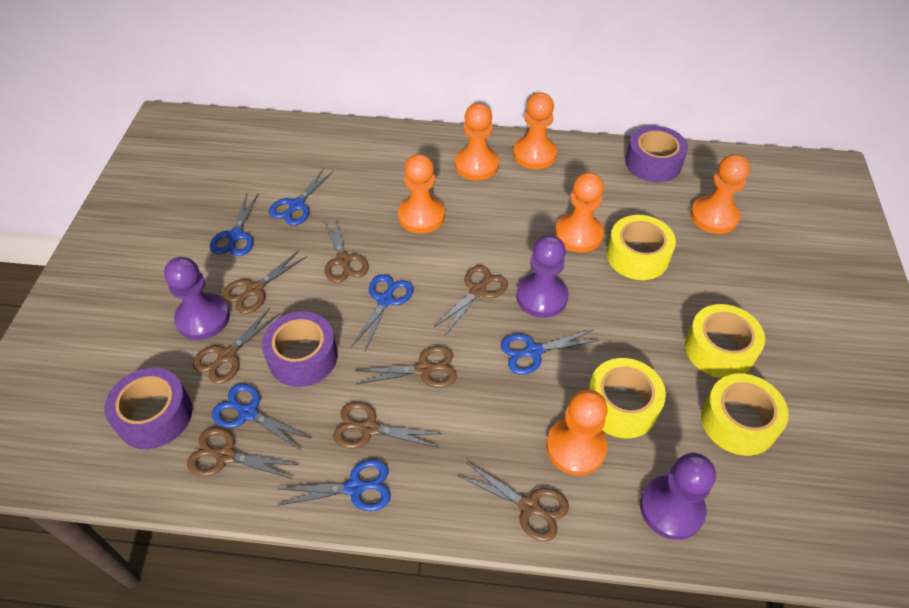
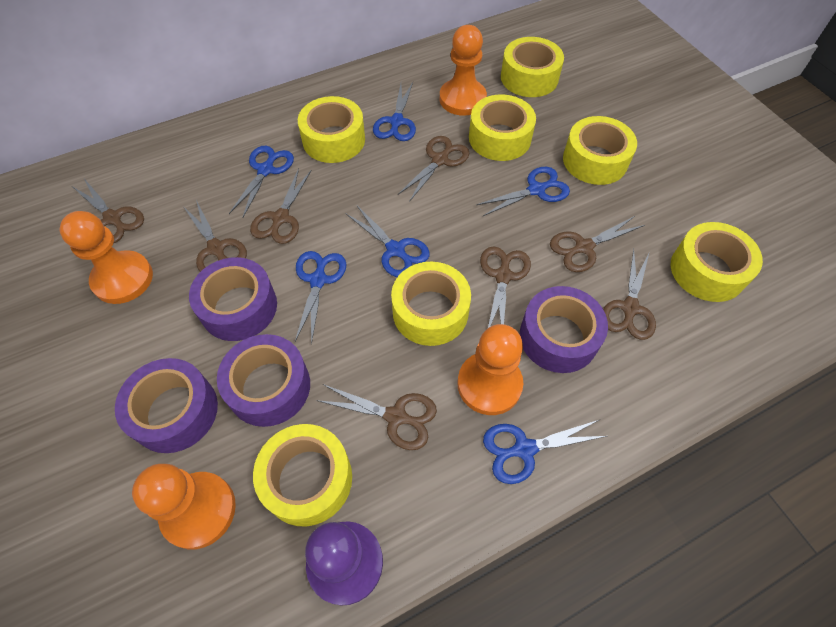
orange pawn: [398,154,445,234] [455,103,499,180] [513,92,557,169] [546,389,607,476] [555,172,604,253] [690,154,750,234] = 6 -> [60,211,153,304] [132,464,236,549] [439,25,487,116] [457,324,523,415] = 4
purple pawn: [164,257,230,340] [516,235,568,318] [640,453,716,540] = 3 -> [305,521,383,606] = 1
purple tape: [104,368,192,449] [262,311,338,387] [625,126,688,182] = 3 -> [115,358,218,453] [189,257,277,341] [217,334,310,427] [520,286,608,373] = 4
yellow tape: [588,358,666,438] [606,215,676,280] [685,304,765,378] [701,374,789,456] = 4 -> [253,424,352,526] [298,96,365,163] [391,262,471,346] [469,95,536,161] [501,37,564,97] [563,116,637,185] [670,222,763,302] = 7

